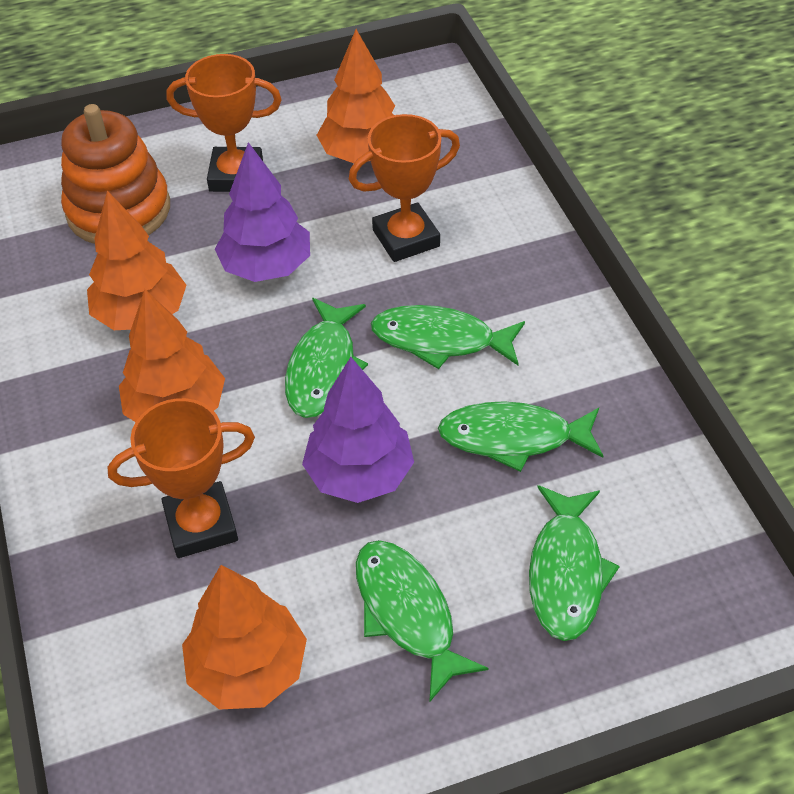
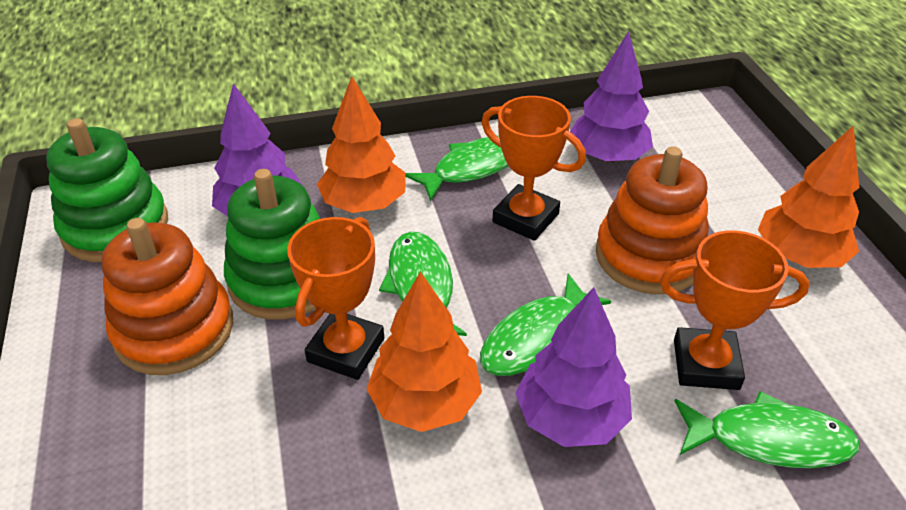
green fish: [285,298,368,418] [356,540,489,703] [371,305,525,369] [438,401,604,472] [529,485,620,641] = 5 -> [379,232,467,336] [405,135,508,201] [480,273,611,376] [675,391,860,468] = 4
green stacking toy: none = 0 -> [46,118,168,262] [224,169,320,320] = 2
orange stacking toy: [61,104,170,244] = 1 -> [102,218,233,375] [596,146,709,294] = 2
orange tree: [87,191,186,330] [119,289,225,422] [182,565,307,710] [317,29,395,163] = 4 -> [317,76,406,213] [367,272,482,432] [758,125,860,268] = 3
purple tree: [215,142,310,282] [302,357,414,503] = 2 -> [212,83,303,216] [515,287,632,447] [570,31,653,163] = 3

